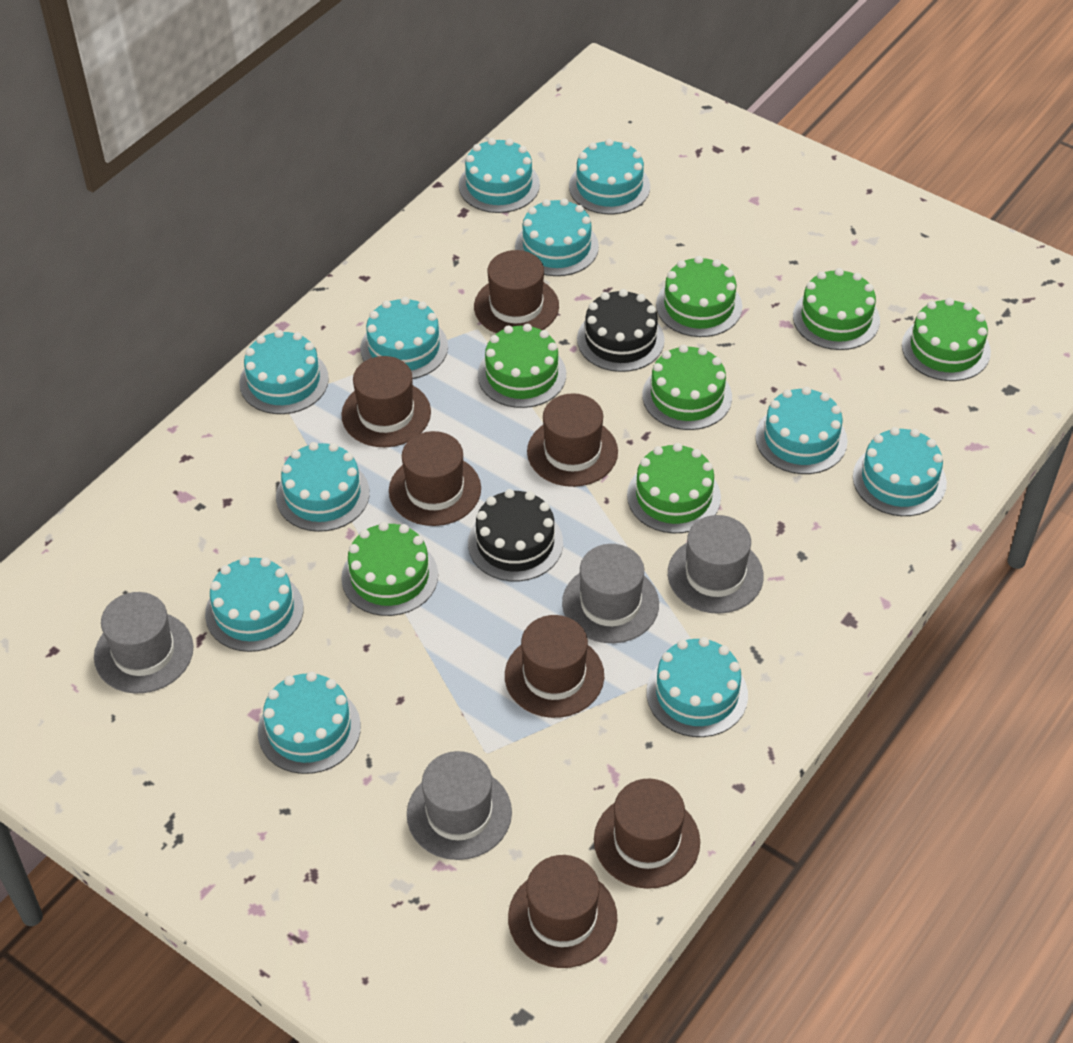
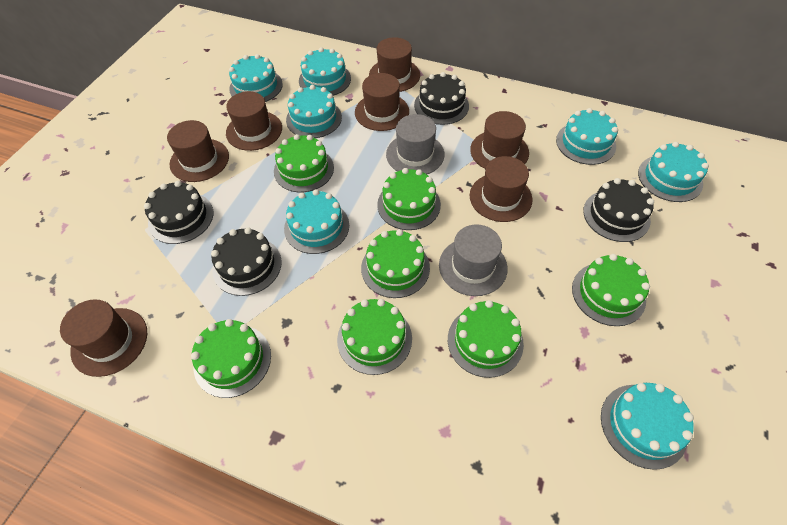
black cake: [468,489,563,581] [577,289,665,372] = 2 -> [144,181,213,244] [211,227,282,296] [414,72,469,125] [583,178,654,242] = 4
grey hat: [94,592,193,693] [407,751,512,860] [562,544,659,643] [668,515,764,614] = 4 -> [386,114,445,174] [439,224,508,296] = 2
turquoise cake: [205,556,304,652] [239,330,329,414] [258,672,361,774] [276,442,370,532] [360,297,448,379] [459,138,540,213] [515,198,599,276] [569,139,650,215] [647,637,748,737] [755,387,847,474] [853,427,947,516] = 11 -> [229,54,283,102] [284,189,349,254] [286,85,342,138] [299,47,351,96] [556,108,618,165] [601,383,694,470] [638,142,709,202] = 7

